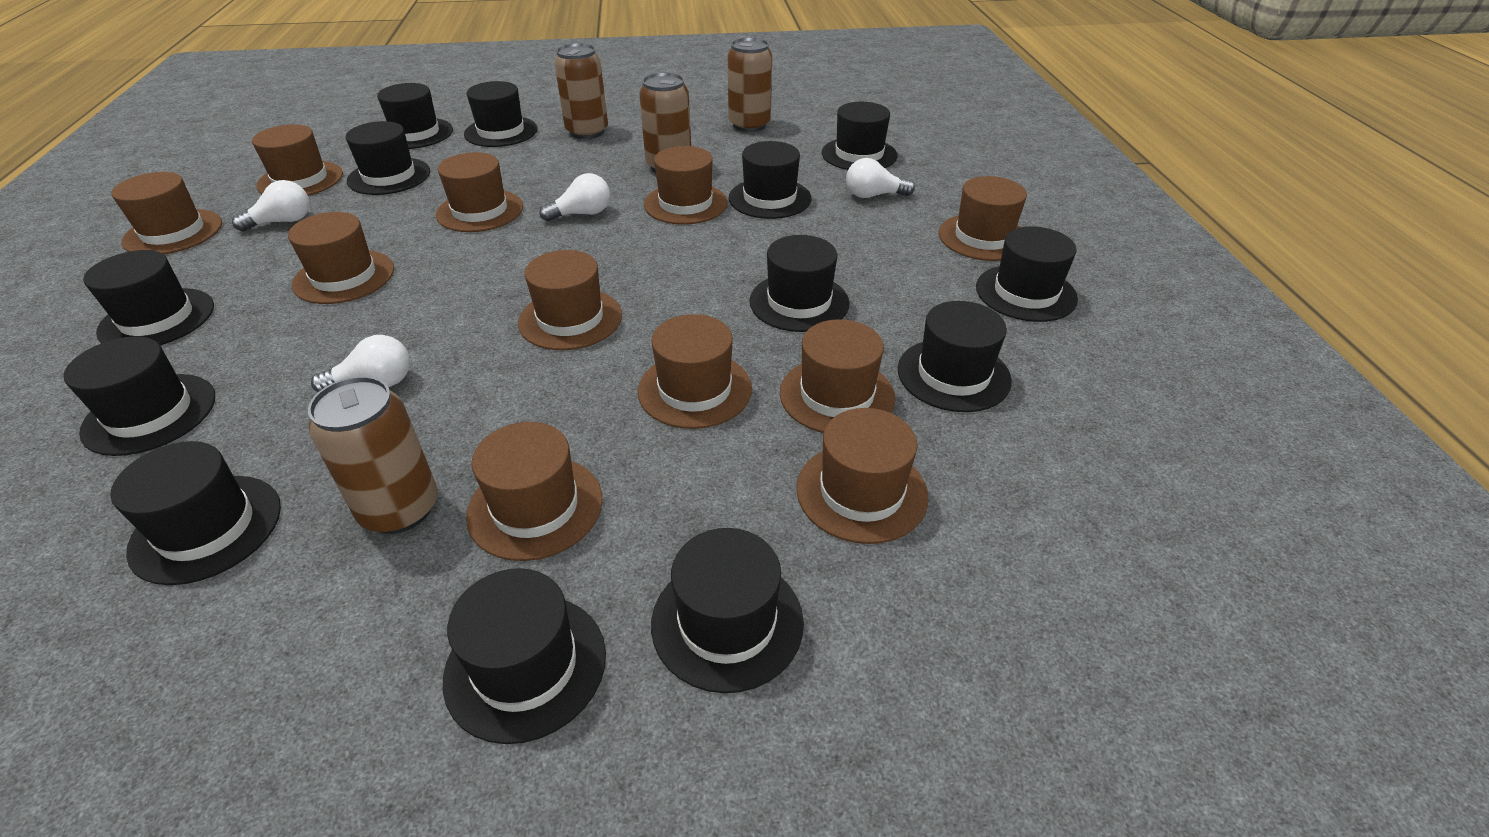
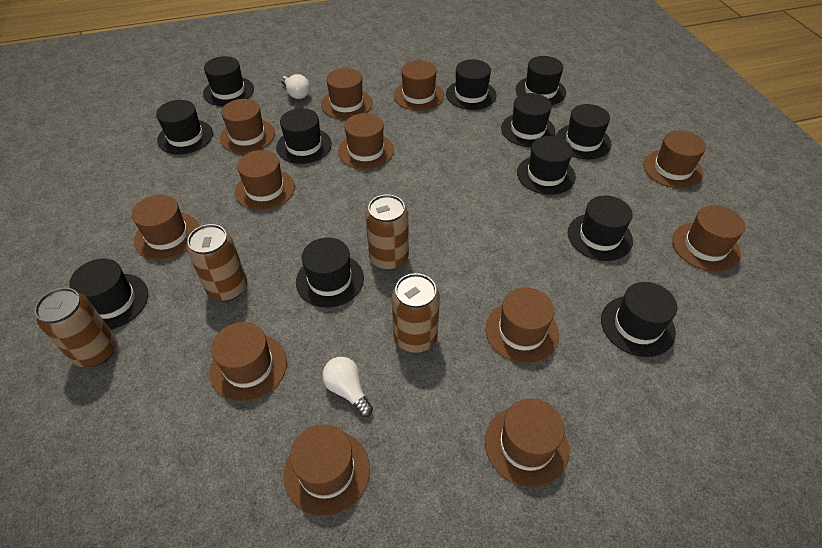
black hat: [63,336,215,456] [83,250,214,345] [110,441,281,585] [346,121,430,195] [377,83,453,149] [443,568,606,744] [464,81,538,147] [651,528,804,693] [729,141,811,219] [749,235,849,332] [822,102,898,170] [898,301,1012,412] [976,227,1078,322] = 13 -> [69,259,148,330] [156,100,213,155] [203,56,254,106] [276,108,332,164] [296,237,364,308] [446,59,496,110] [501,93,555,147] [515,56,566,105] [517,136,576,195] [556,104,612,159] [568,195,633,261] [601,282,677,357] = 12
brown hat: [111,172,222,254] [252,124,343,196] [288,212,394,304] [436,152,523,232] [466,422,603,561] [518,250,622,350] [638,314,752,429] [644,146,728,224] [780,319,895,433] [796,408,929,544] [939,176,1027,261] = 11 -> [132,195,199,260] [210,322,287,402] [220,99,275,153] [235,150,295,210] [284,424,370,516] [321,68,373,119] [338,113,394,169] [394,60,444,111] [485,399,569,487] [486,288,559,364] [643,130,706,189] [672,205,745,272] = 12
white light bulb: [232,180,310,232] [311,335,410,392] [539,173,610,222] [846,158,915,198] = 4 -> [281,74,310,99] [322,357,373,417] = 2

